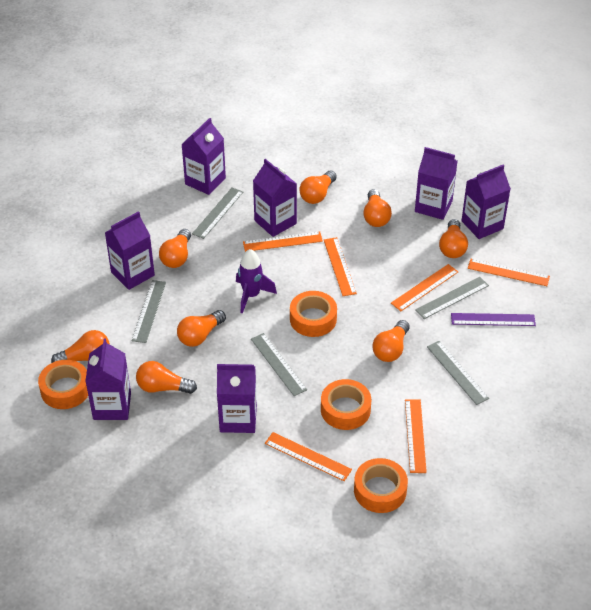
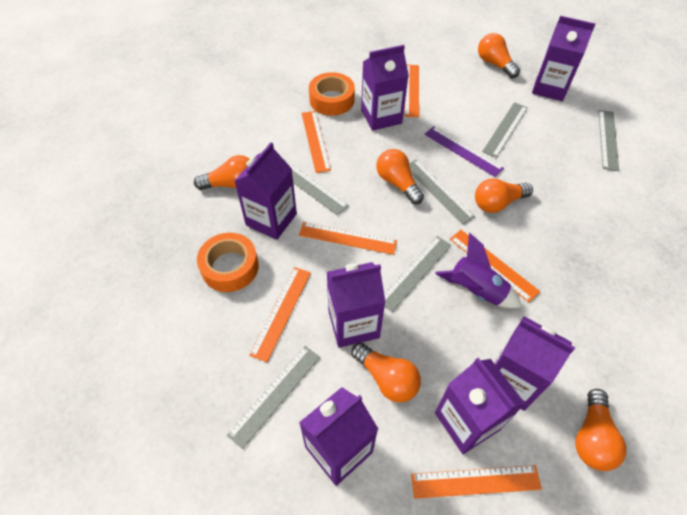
grey ruler: [132,280,166,343] [192,188,243,239] [251,333,307,396] [415,277,489,319] [427,341,489,405] = 5 -> [227,346,320,449] [284,159,349,215] [384,236,451,312] [409,160,475,225] [482,102,528,158] [598,110,619,171] = 6
orange light bulb: [51,330,110,363] [136,361,197,394] [159,229,191,268] [177,310,226,347] [299,170,337,204] [363,189,392,227] [372,320,410,362] [439,219,468,258] = 8 -> [194,155,250,190] [351,342,421,402] [376,149,424,204] [475,178,533,213] [478,33,520,78] [575,389,627,471] = 6
orange tape: [38,360,88,409] [290,291,337,337] [321,379,371,430] [354,458,408,513] = 4 -> [197,233,259,292] [309,72,355,116] = 2

